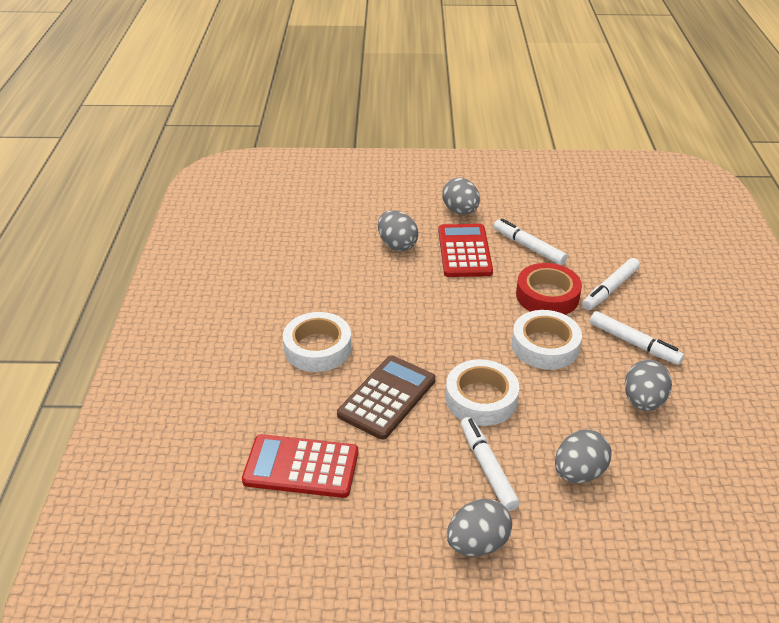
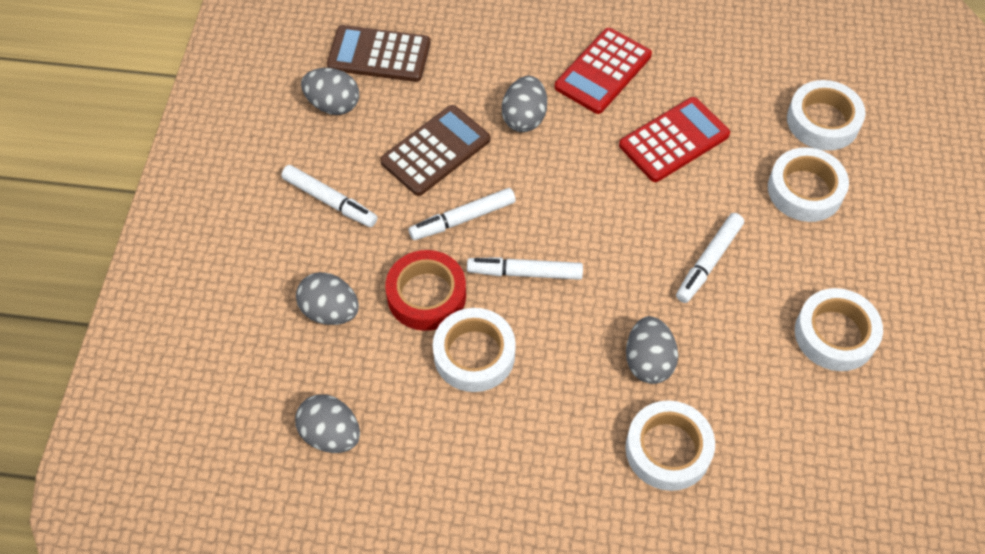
brown calculator: [337,356,436,440] = 1 -> [327,25,430,82] [380,105,490,196] = 2
white tape: [283,312,352,372] [446,359,519,426] [512,310,582,370] = 3 -> [433,308,516,392] [625,400,715,491] [768,147,849,222] [787,80,866,151] [795,288,883,371] = 5

